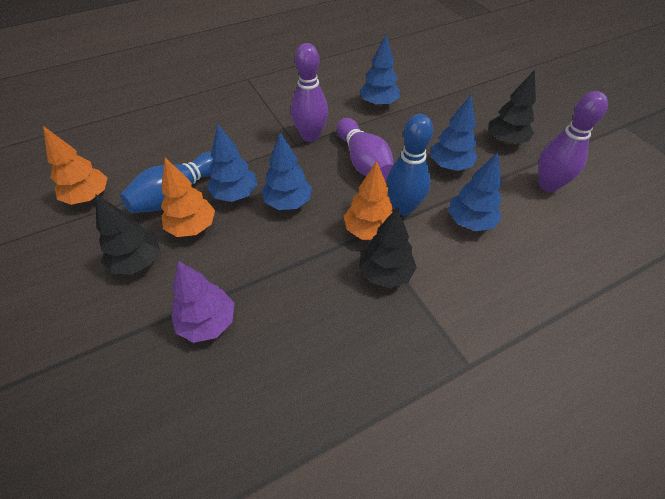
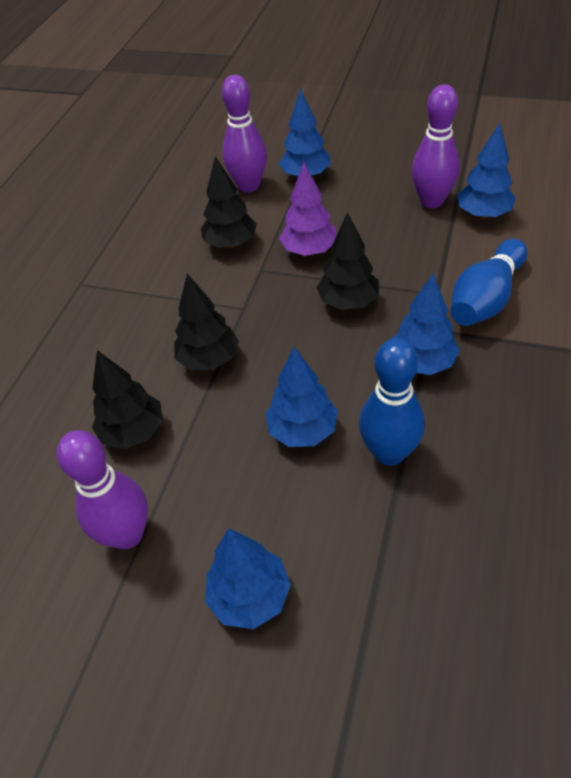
black tree: [96,195,160,275] [359,207,417,288] [489,70,536,144] = 3 -> [92,350,163,449] [174,274,239,370] [201,156,257,248] [316,212,379,310] = 4
orange tree: [43,126,107,205] [161,158,215,237] [344,161,393,240] = 3 -> none = 0

